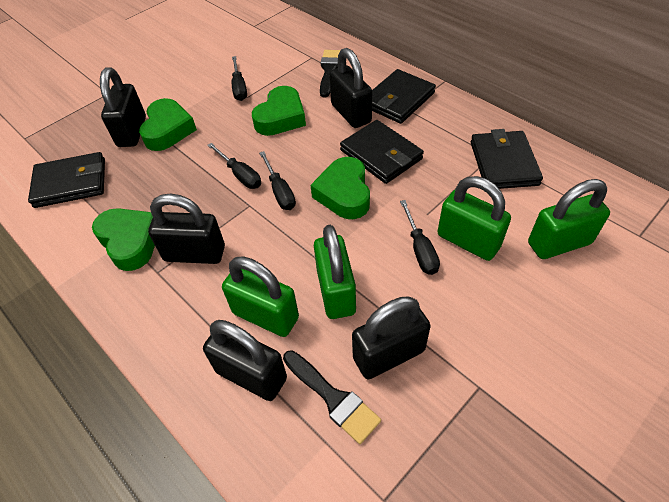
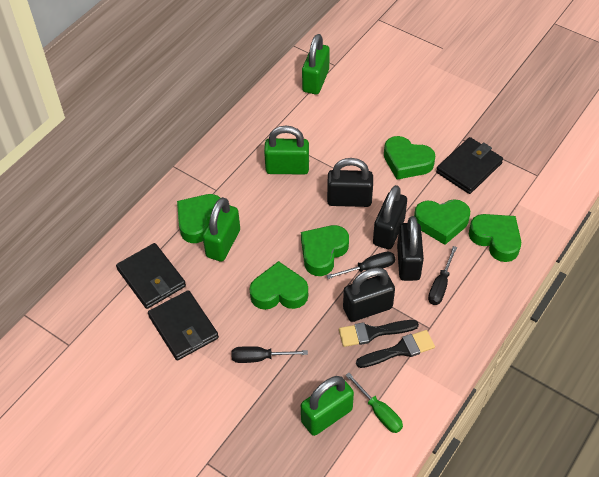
black padlock: [100,67,146,147] [148,194,225,264] [203,320,287,401] [329,48,372,128] [352,296,431,379] = 5 -> [327,158,373,207] [343,268,395,322] [373,185,407,249] [397,216,424,281] = 4
black screwdriver: [207,143,261,189] [231,56,247,101] [259,151,296,210] [400,200,440,275] = 4 -> [231,346,308,363] [326,252,395,279] [428,246,457,305] = 3
black wallet: [28,152,105,208] [340,120,424,184] [372,69,436,124] [471,129,543,189] = 4 -> [116,243,186,309] [148,290,219,361] [436,137,503,194] = 3
green heart: [92,208,155,271] [139,98,197,151] [252,86,306,136] [311,157,370,219] = 4 -> [177,194,220,243] [249,261,308,310] [301,225,349,276] [384,136,435,180] [414,199,470,245] [469,214,521,262] = 6
green screwdriver: none = 0 -> [345,373,403,433] = 1

